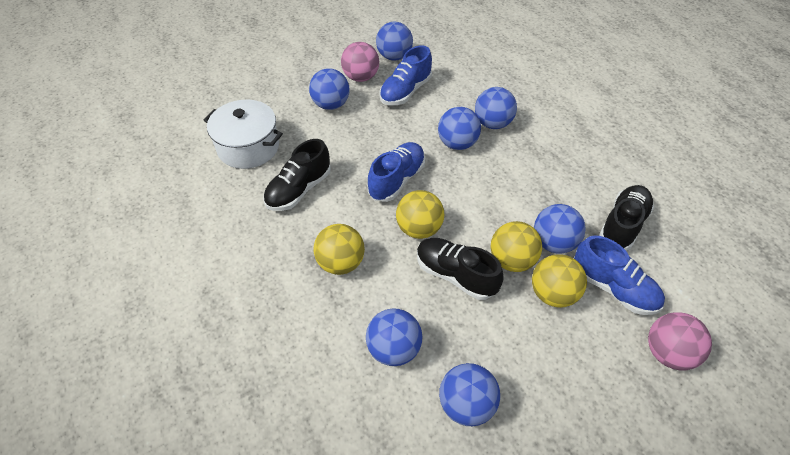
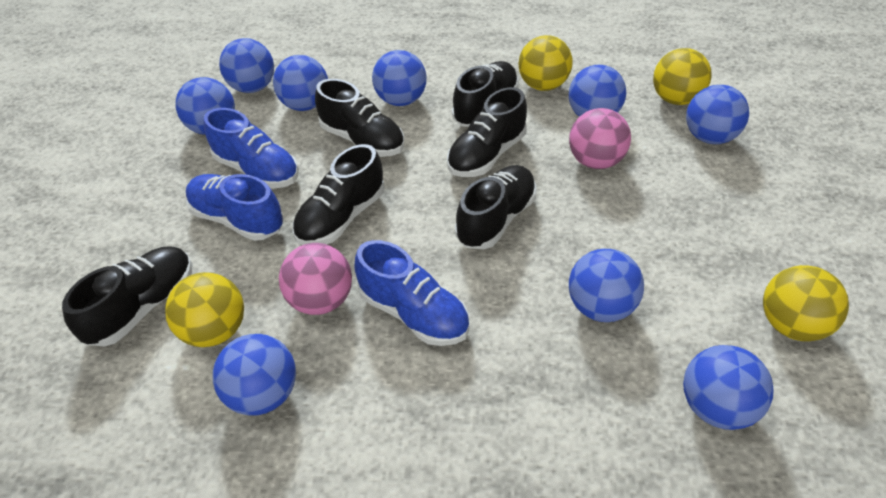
black shoe: [263,139,331,211] [417,238,504,300] [599,185,654,251] = 3 -> [62,246,192,347] [293,144,385,245] [315,79,404,157] [447,87,527,177] [452,61,519,127] [455,165,537,249] = 6
blue ball: [309,68,349,110] [366,308,423,366] [376,22,413,61] [438,107,481,150] [439,363,500,426] [475,87,517,129] [534,204,586,254] = 7 -> [175,77,235,135] [213,334,296,416] [219,38,274,93] [273,55,328,111] [372,50,426,106] [569,65,626,116] [569,249,644,322] [683,345,774,430] [686,85,749,144] = 9
white pot: [204,100,283,169] = 1 -> none = 0

